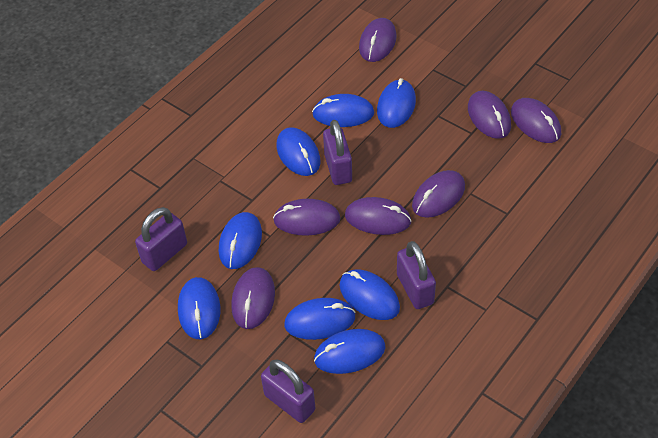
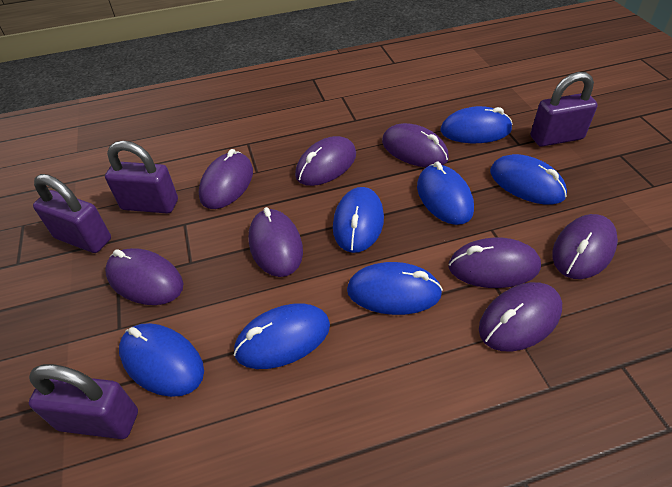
blue mouse: [178,277,220,339] [219,212,262,269] [277,127,320,176] [284,298,356,340] [312,94,374,127] [314,329,385,374] [340,269,400,320] [377,78,416,128] = 8 -> [119,323,204,397] [234,303,330,369] [333,187,384,253] [347,262,443,315] [417,162,474,225] [440,106,512,143] [490,154,567,205] = 7
purple mouse: [231,267,275,329] [273,199,341,236] [345,197,412,235] [359,18,396,62] [412,170,465,218] [468,91,511,139] [511,98,561,143] = 7 -> [105,248,183,305] [199,149,253,209] [248,207,303,277] [295,136,356,186] [382,123,449,167] [449,237,541,288] [479,282,562,352] [552,214,618,279] = 8

